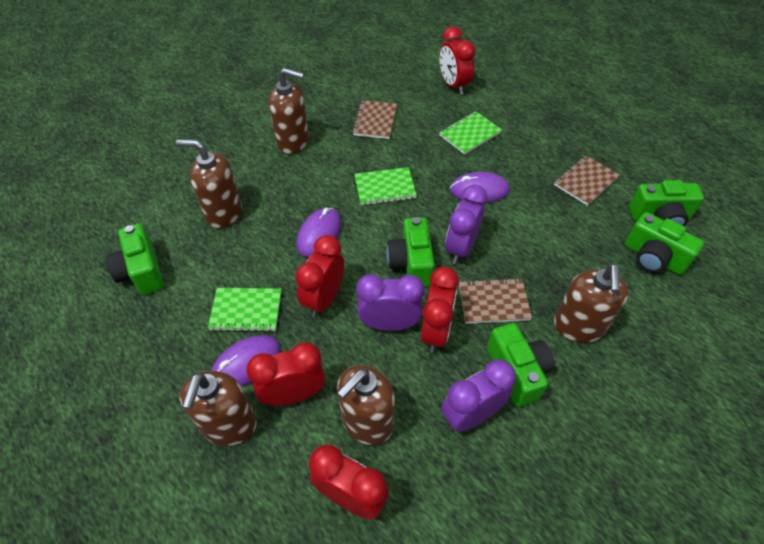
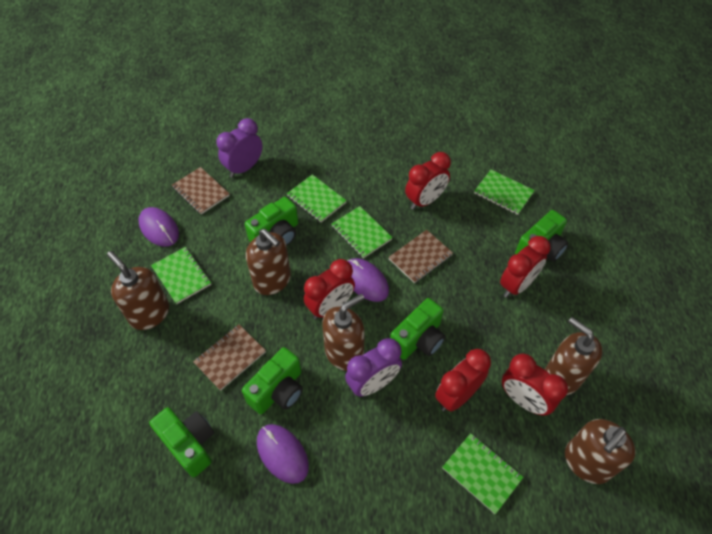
green notebook: [208,288,282,332] [354,167,417,205] [439,111,502,155] = 3 -> [151,247,211,304] [287,174,347,222] [332,206,393,258] [442,433,524,514] [474,170,535,215] = 5
purple clock: [356,274,425,331] [441,359,516,432] [445,184,487,264] = 3 -> [216,118,262,178] [345,338,402,397] = 2

